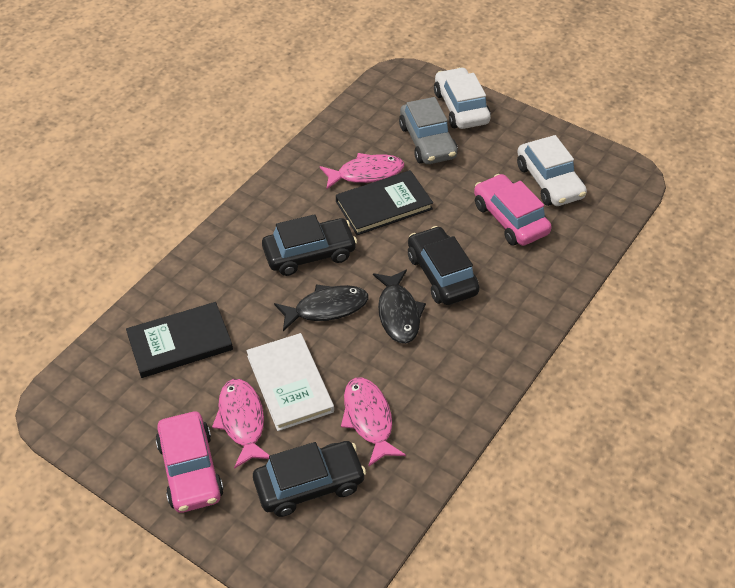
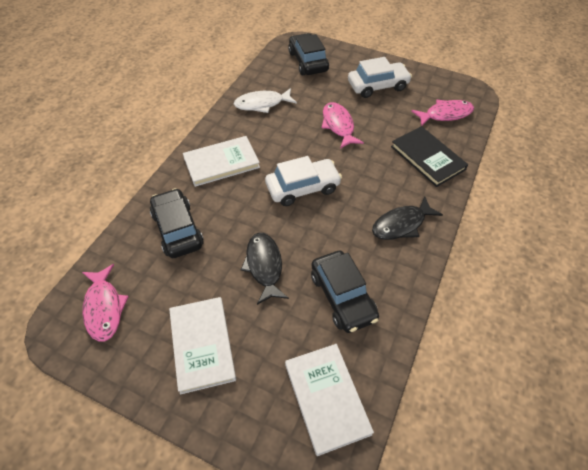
black book: [126,302,233,378] [336,170,433,235] = 2 -> [391,126,468,187] = 1
grey car: [399,97,458,164] = 1 -> none = 0
pink car: [156,412,224,513] [474,174,552,246] = 2 -> none = 0
white book: [246,333,334,431] = 1 -> [169,297,236,394] [183,136,260,187] [285,344,374,456] = 3
white fish: none = 0 -> [234,88,297,113] = 1

